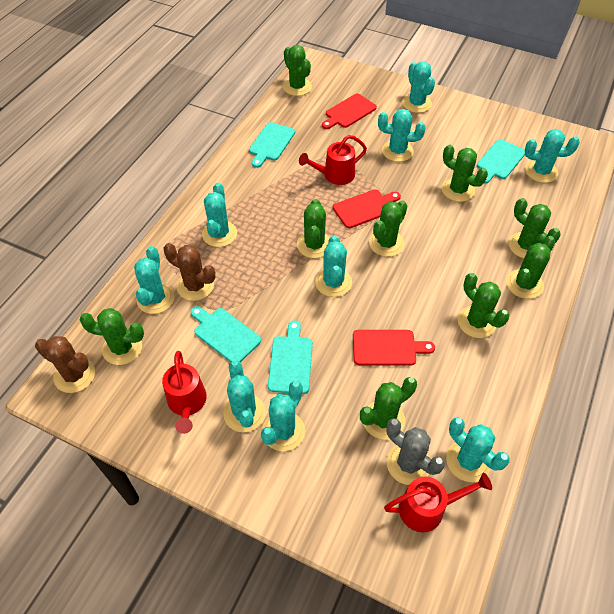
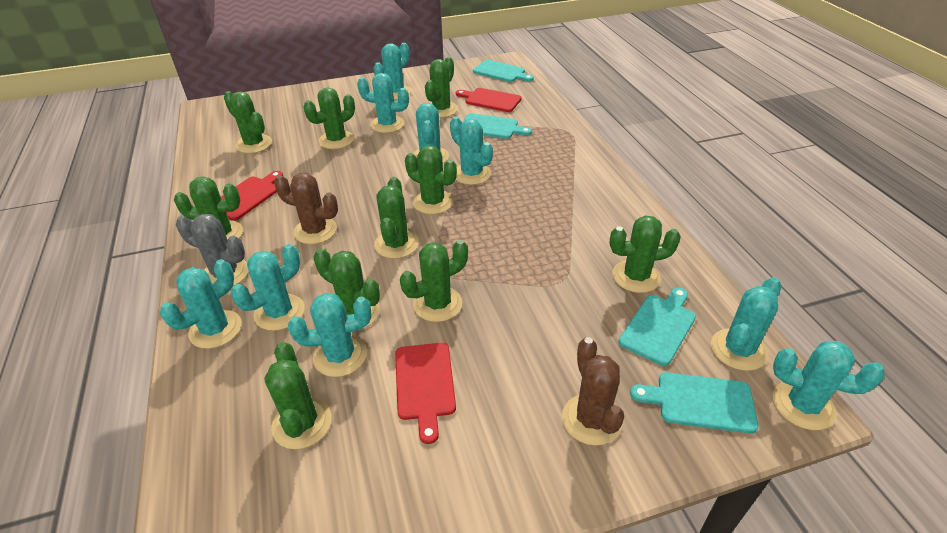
green cactus: [79,308,144,365] [283,45,312,96] [297,199,330,258] [360,377,417,439] [369,201,407,257] [442,145,488,202] [458,273,509,338] [506,236,555,299] [509,198,560,259] = 9 -> [174,177,243,240] [224,91,272,154] [264,342,332,449] [303,87,355,149] [314,248,380,329] [374,177,418,259] [400,240,468,322] [405,145,457,214] [425,57,458,118] [610,215,681,293] = 10
red watering can: [162,351,207,434] [299,135,367,185] [384,473,492,533] = 3 -> none = 0

